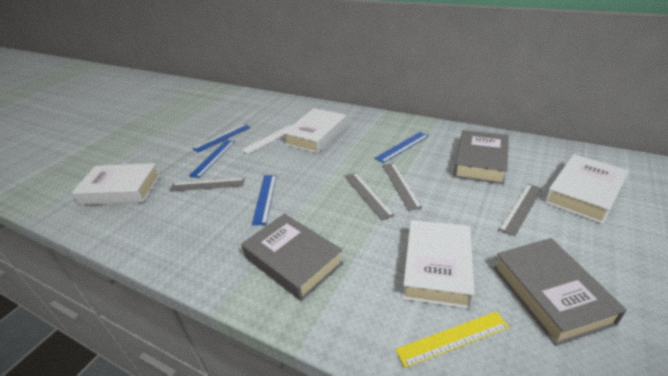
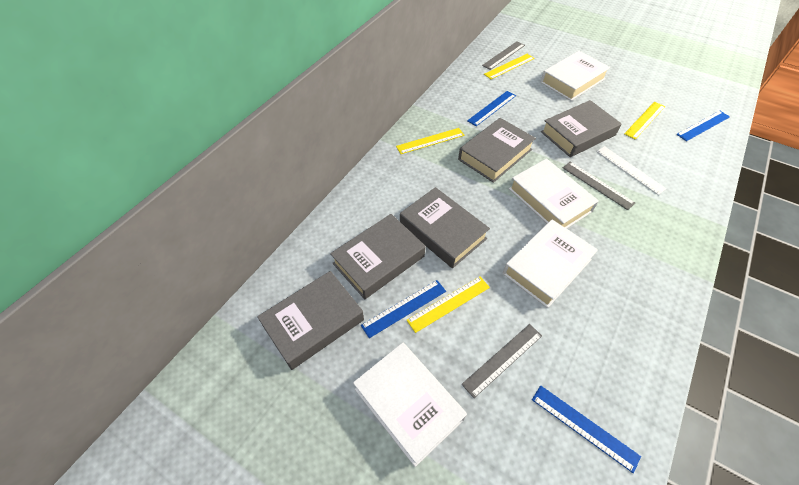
grey book: [241,214,343,301] [454,130,509,184] [493,238,627,346] = 3 -> [257,271,364,370] [330,214,425,299] [400,187,490,268] [458,118,536,183] [541,100,622,157] = 5
grey ruler: [170,178,245,192] [345,173,395,220] [382,163,422,211] [499,184,543,237] = 4 -> [461,324,542,398] [482,41,525,70] [563,162,635,210] = 3
yellow ruler: [395,311,509,368] = 1 -> [396,128,464,154] [406,276,490,333] [484,54,534,79] [624,102,665,139] = 4

